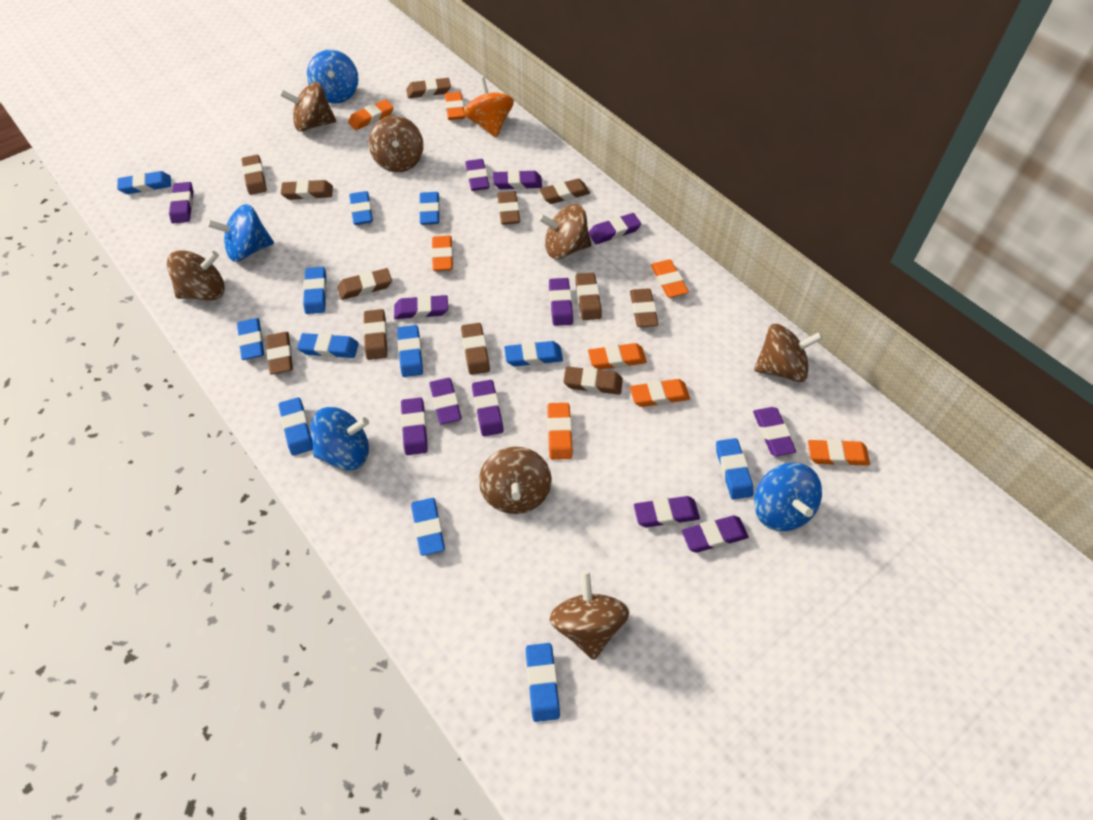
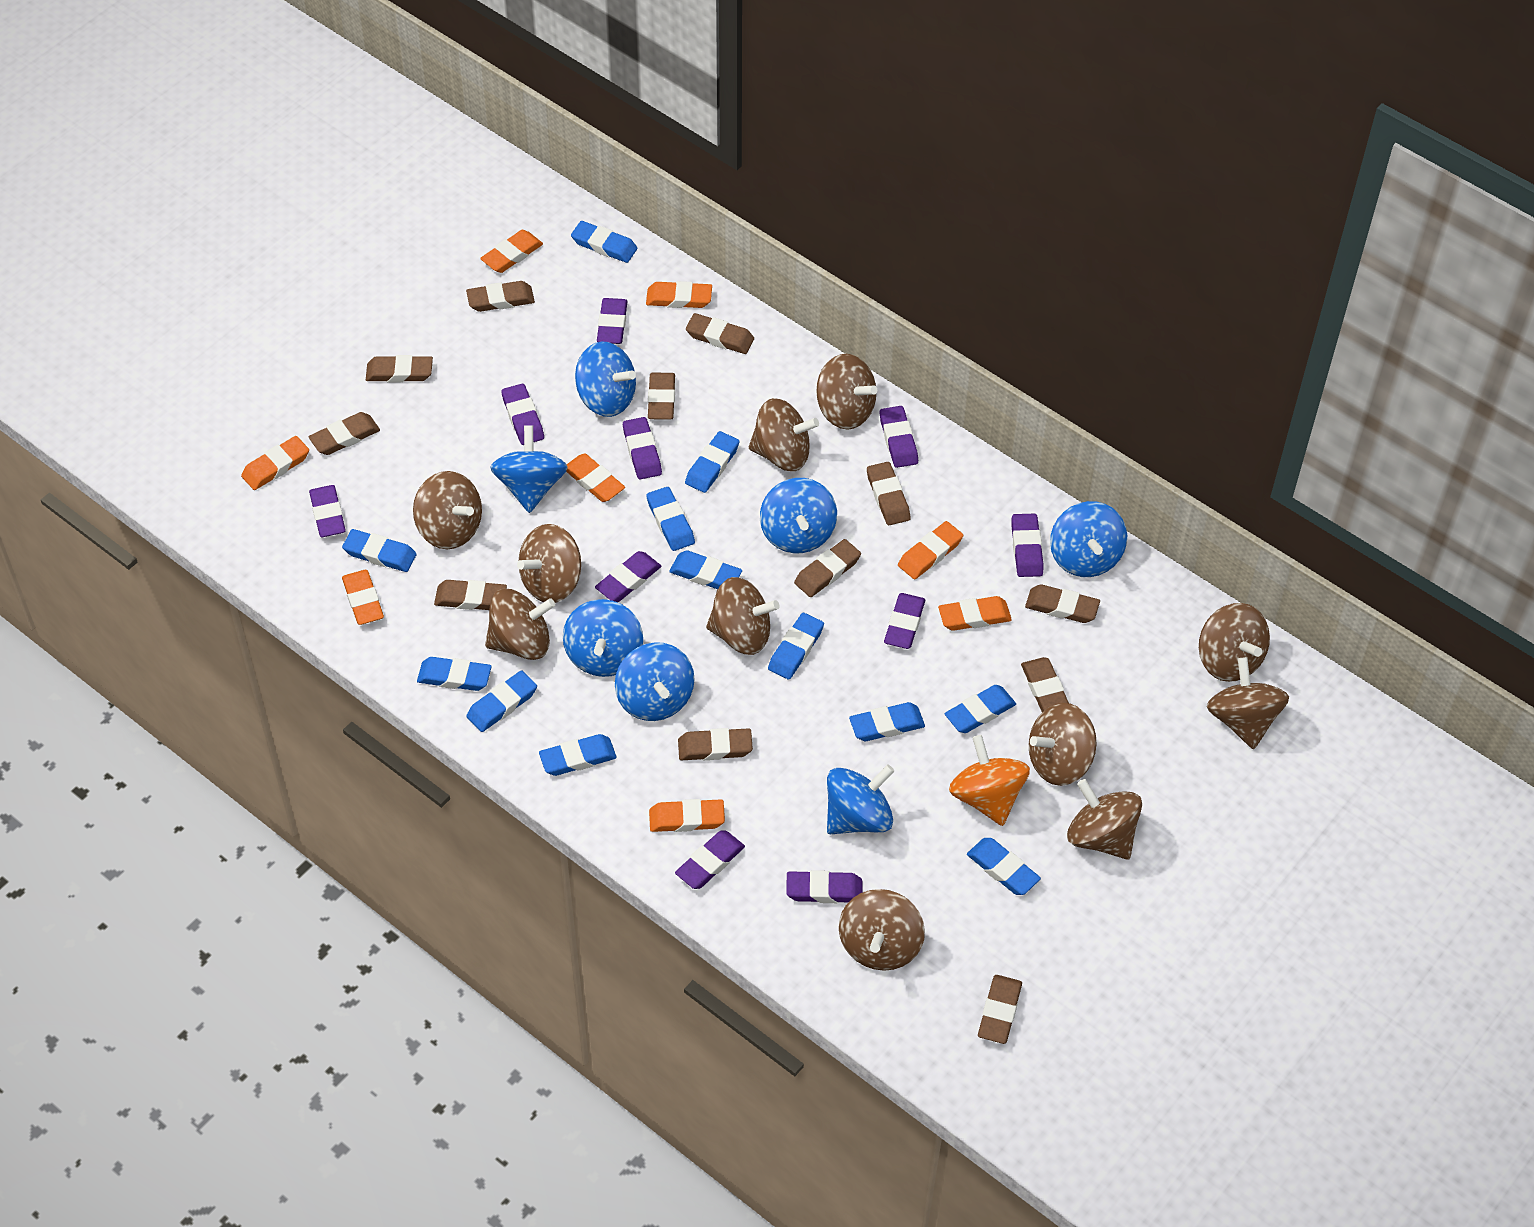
blue spinning top: [207,204,274,262] [307,50,358,103] [310,407,369,470] [754,463,822,531] = 4 -> [490,425,568,513] [563,599,643,677] [575,341,636,417] [615,642,695,721] [760,478,837,553] [827,764,894,834] [1050,501,1127,577] = 7
brown spinning top: [167,250,225,301] [280,82,336,131] [369,116,424,172] [479,447,552,514] [538,204,592,259] [550,571,629,660] [754,324,823,382] = 7 -> [413,471,482,549] [485,589,555,660] [517,524,581,603] [706,577,780,655] [749,398,819,471] [816,354,877,430] [839,889,925,971] [1029,703,1097,786] [1067,779,1142,860] [1199,603,1270,682] [1207,657,1289,749] = 11
purple eraser: [169,182,193,223] [394,295,448,319] [401,397,428,455] [429,378,462,424] [465,159,489,191] [472,380,504,436] [493,170,542,190] [549,278,573,326] [589,213,641,244] [634,496,700,527] [682,516,749,553] [753,407,796,456] = 12 -> [309,485,346,537] [501,384,544,445] [595,551,661,602] [597,298,628,344] [623,417,662,479] [675,831,745,889] [786,870,862,903] [880,406,918,468] [884,593,925,649] [1012,514,1043,577] = 10

